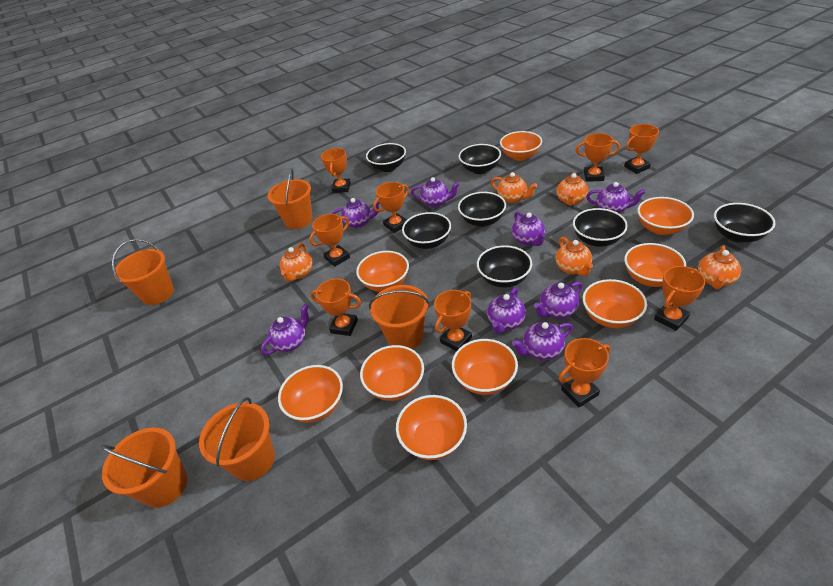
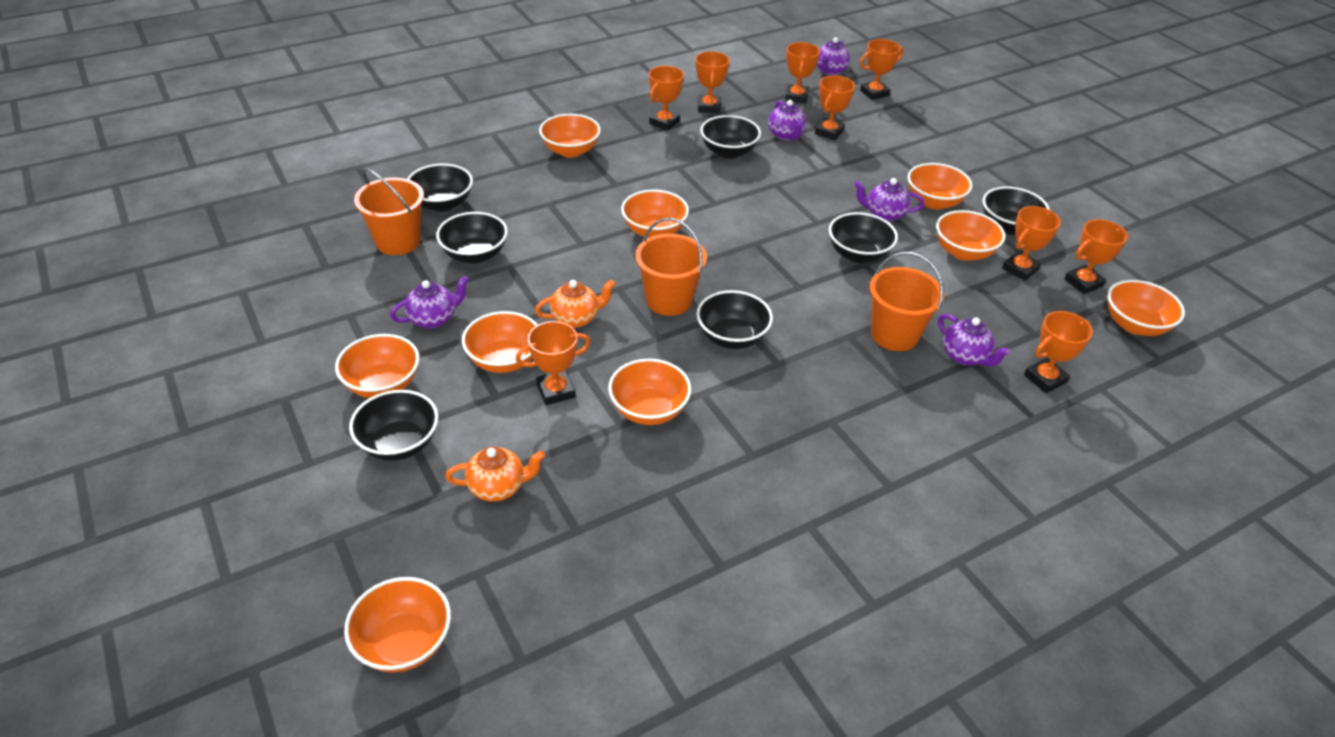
orange bucket: [100,427,188,508] [112,239,174,305] [199,397,275,481] [267,168,313,229] [369,285,429,349] = 5 -> [354,168,424,255] [635,218,707,316] [869,252,944,351] = 3
orange teapot: [280,243,313,282] [491,172,537,203] [556,237,593,276] [557,172,588,206] [698,245,741,289] = 5 -> [445,447,545,502] [535,280,615,328] = 2
purple teapot: [261,304,309,355] [332,198,379,228] [411,177,460,208] [487,288,526,334] [512,211,546,246] [512,322,573,360] [534,282,583,319] [586,182,646,213] = 8 -> [390,276,469,328] [768,100,806,141] [817,37,850,75] [854,178,925,222] [938,314,1010,366] = 5

